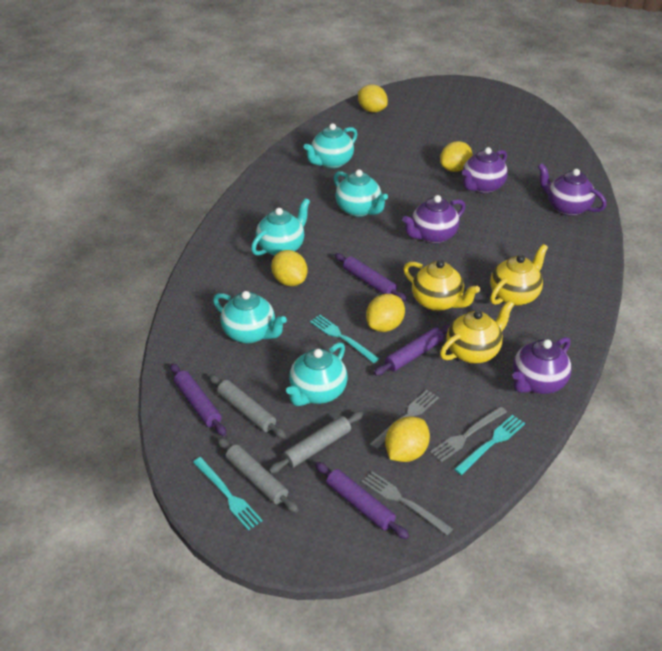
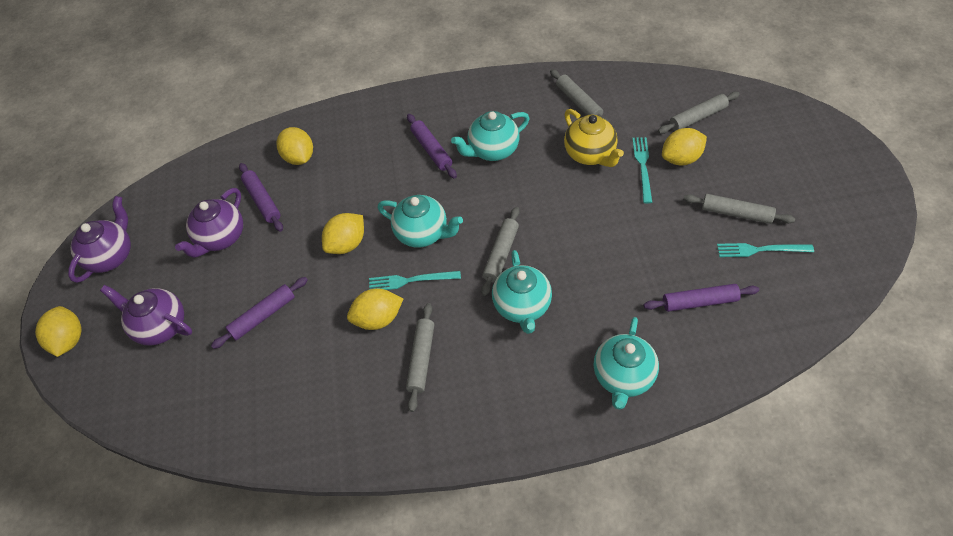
grey fork: [362,471,453,536] [369,390,439,450] [430,406,507,462] = 3 -> none = 0
grey rolling pin: [209,374,286,439] [217,437,298,513] [269,411,363,474] = 3 -> [406,303,435,412] [481,207,520,296] [550,69,610,123] [658,92,740,134] [684,194,795,224] = 5
purple teapot: [402,195,466,244] [462,147,508,194] [513,337,572,394] [538,163,607,216] = 4 -> [68,196,131,283] [100,285,192,346] [175,188,243,258] = 3
turquoise teapot: [213,291,287,343] [251,198,310,256] [286,342,347,406] [304,123,358,169] [334,169,388,217] = 5 -> [377,195,463,248] [451,111,529,161] [492,250,552,334] [594,317,659,410] = 4
yellow teapot: [403,260,480,311] [440,301,514,364] [490,244,548,306] = 3 -> [564,109,624,167] = 1

